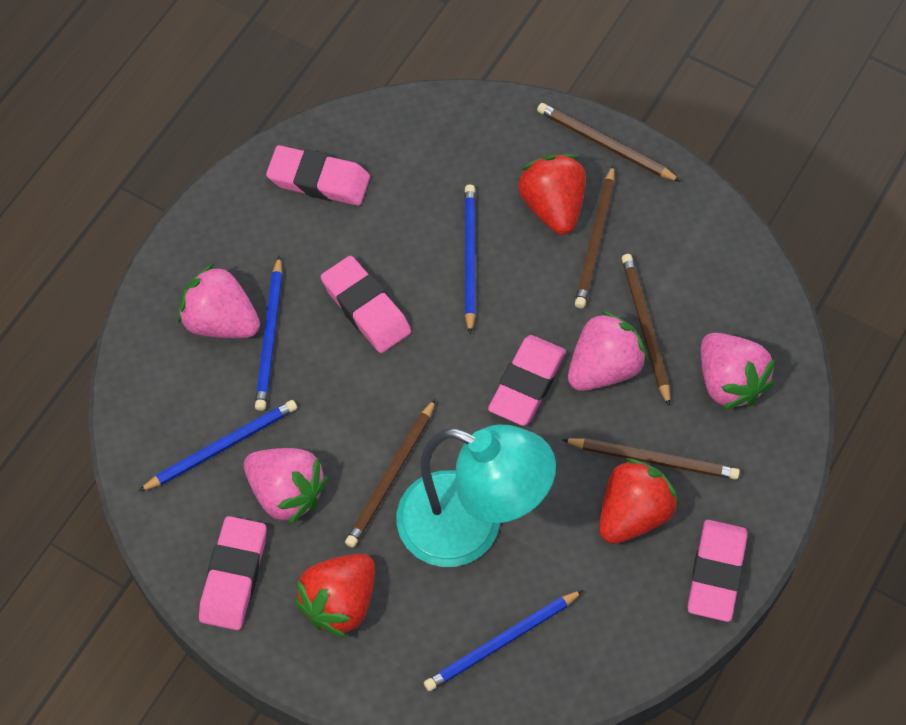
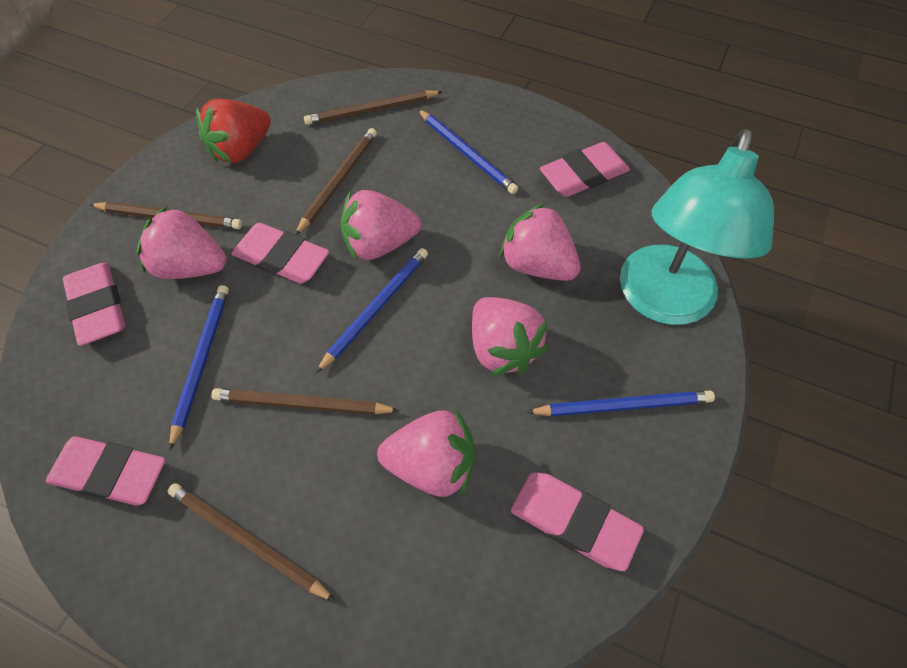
pink strawberry: [178,264,260,338] [244,448,328,525] [568,310,648,391] [701,333,775,410] = 4 -> [137,206,227,279] [340,190,421,260] [377,410,475,497] [472,297,548,376] [500,203,581,281] = 5
red strawberry: [294,554,375,638] [518,154,586,235] [599,458,679,544] = 3 -> [196,99,271,163] = 1

